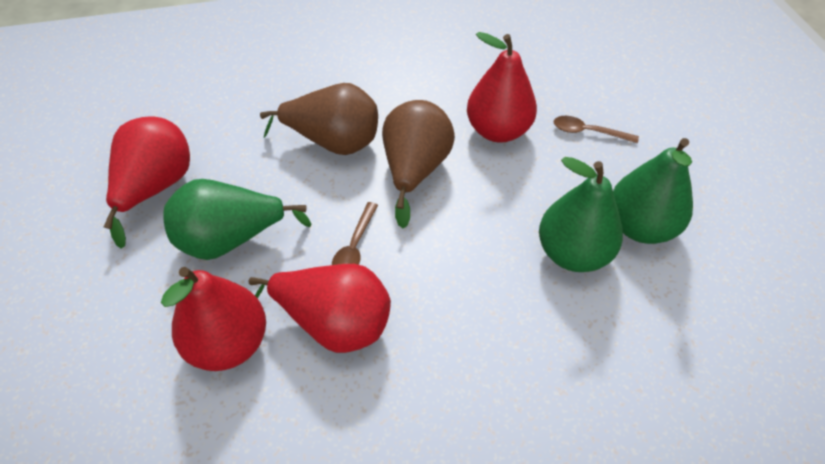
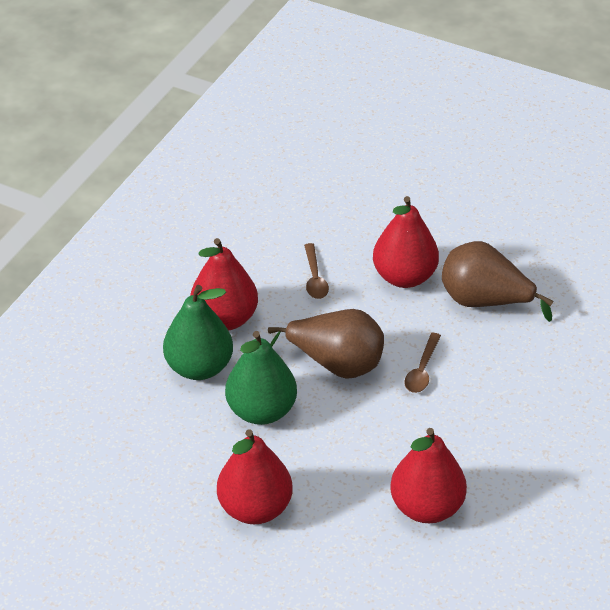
green pear: [163,179,311,260] [539,157,623,272] [613,138,693,244] = 3 -> [163,285,233,380] [225,331,297,425] = 2

